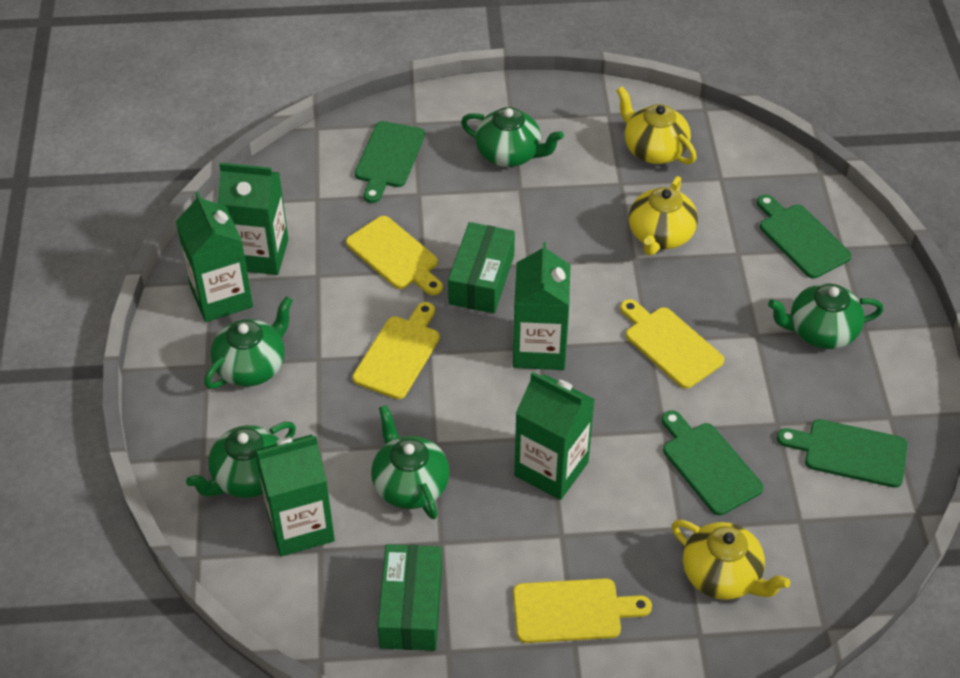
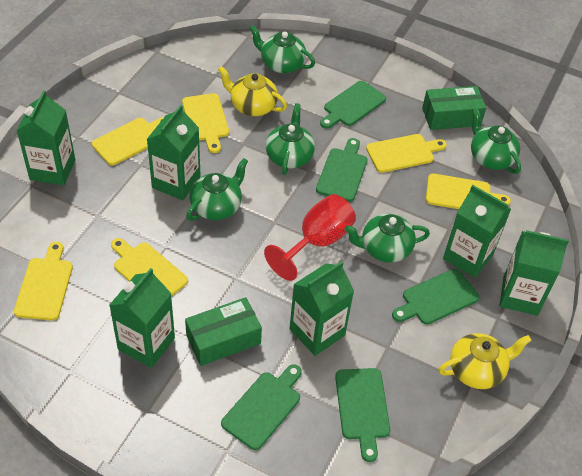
green carton: [176,192,253,322] [218,163,288,275] [255,434,335,556] [513,242,570,370] [514,372,595,500] = 5 -> [16,90,75,186] [109,268,175,368] [147,105,201,200] [289,261,354,356] [443,185,511,278] [500,230,569,316] = 6
green cutting board: [355,121,425,203] [662,410,764,515] [757,194,852,278] [777,419,908,488] = 4 -> [221,364,302,450] [316,138,368,202] [320,81,386,129] [335,368,390,462] [392,269,480,325] = 5
red goblet: none = 0 -> [264,194,356,281] = 1
yellow cutting board: [346,216,443,295] [353,302,440,399] [513,578,652,643] [620,299,724,389] = 4 -> [14,242,73,321] [92,117,164,166] [111,238,188,297] [182,93,229,153] [366,134,447,173] [426,174,511,209] = 6
yellow teapot: [616,86,696,164] [629,176,698,255] [672,520,791,600] = 3 -> [218,66,287,116] [438,333,532,389] = 2

